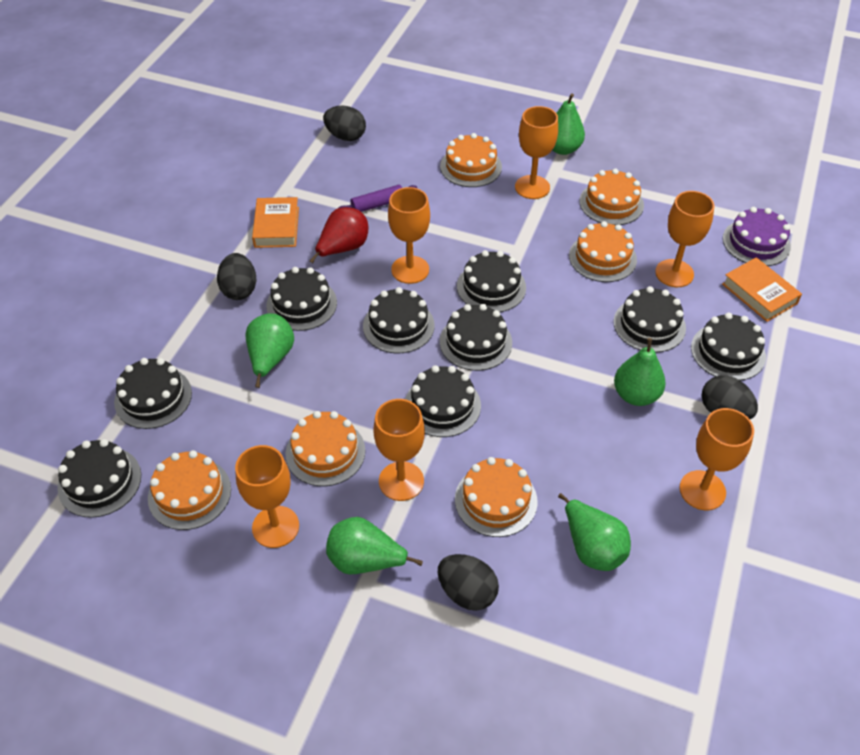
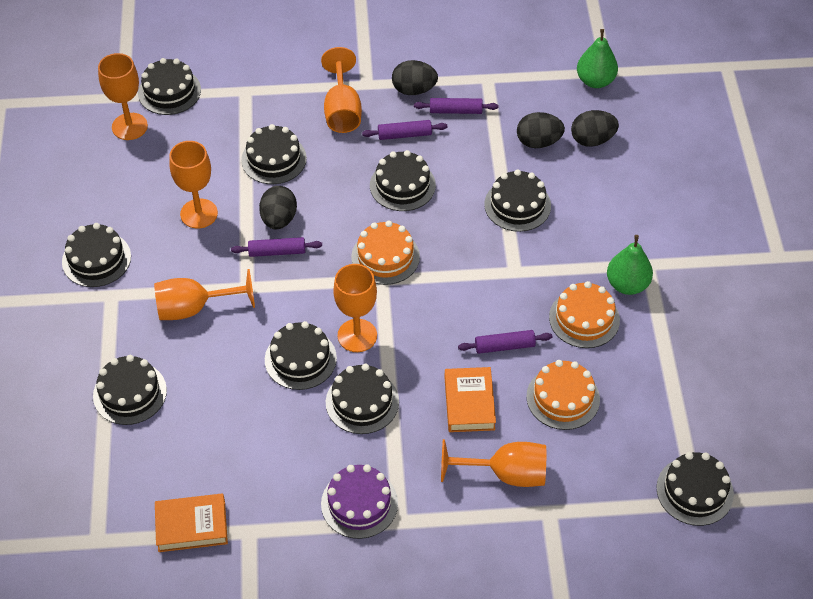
green pear: [245,313,294,388] [326,517,423,575] [553,93,585,155] [558,493,631,571] [614,338,666,406] = 5 -> [577,29,618,88] [607,235,653,295] = 2
orange cake: [148,450,231,530] [285,411,365,486] [440,133,502,187] [455,457,538,537] [569,221,637,282] [580,168,644,225] = 6 -> [351,221,420,285] [526,360,600,430] [549,281,620,348] = 3
purple rolling pin: [339,185,417,212] = 1 -> [231,237,322,257] [362,120,447,140] [414,98,499,114] [458,330,552,354] = 4
red pear: [310,207,368,263] = 1 -> none = 0

